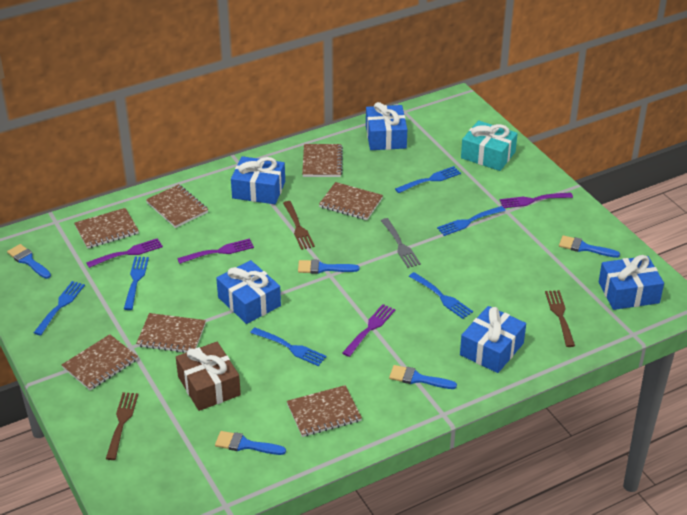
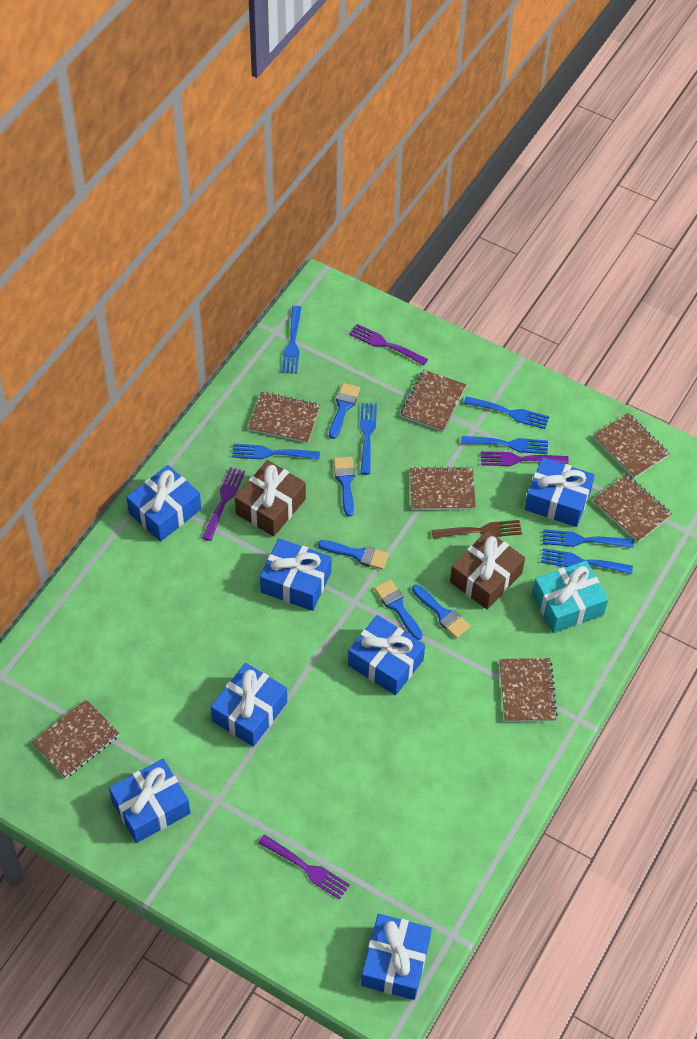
blue fork: [34,281,85,335] [124,257,149,310] [250,327,327,366] [395,166,461,193] [409,272,473,319] [437,206,506,236] = 6 -> [232,444,320,460] [282,306,301,374] [360,403,377,475] [461,436,548,454] [464,396,549,429] [541,548,633,574] [543,529,634,548] = 7
blue gift: [216,260,281,324] [231,156,285,204] [366,102,407,150] [460,306,526,373] [599,255,664,310] = 5 -> [109,759,190,843] [126,465,201,542] [211,663,287,747] [260,538,331,611] [348,615,425,695] [361,914,432,1000] [525,457,595,527] = 7
brown fork: [106,392,138,460] [283,201,315,250] [545,290,575,347] = 3 -> [431,520,522,539] = 1
brown gift: [176,342,241,411] = 1 -> [235,460,306,537] [450,530,525,609] = 2
grey fork: [381,218,421,268] = 1 -> none = 0

